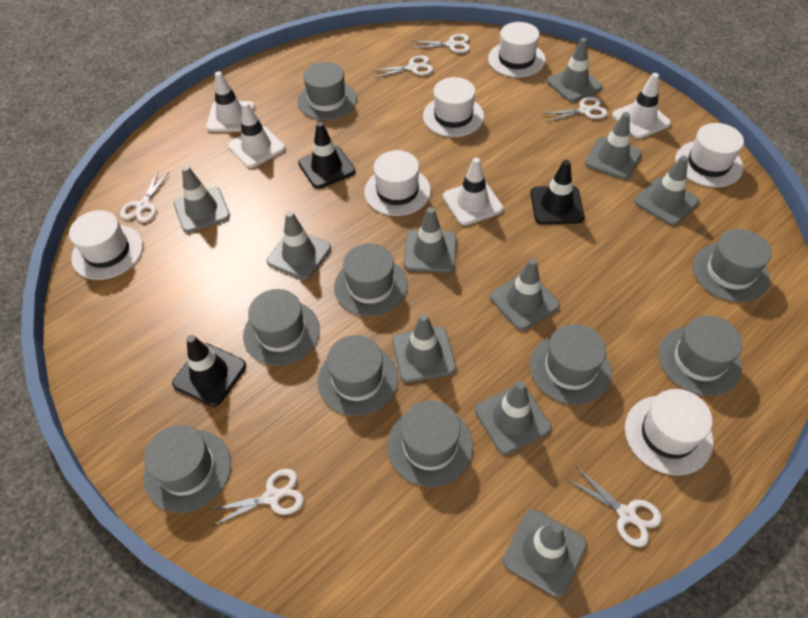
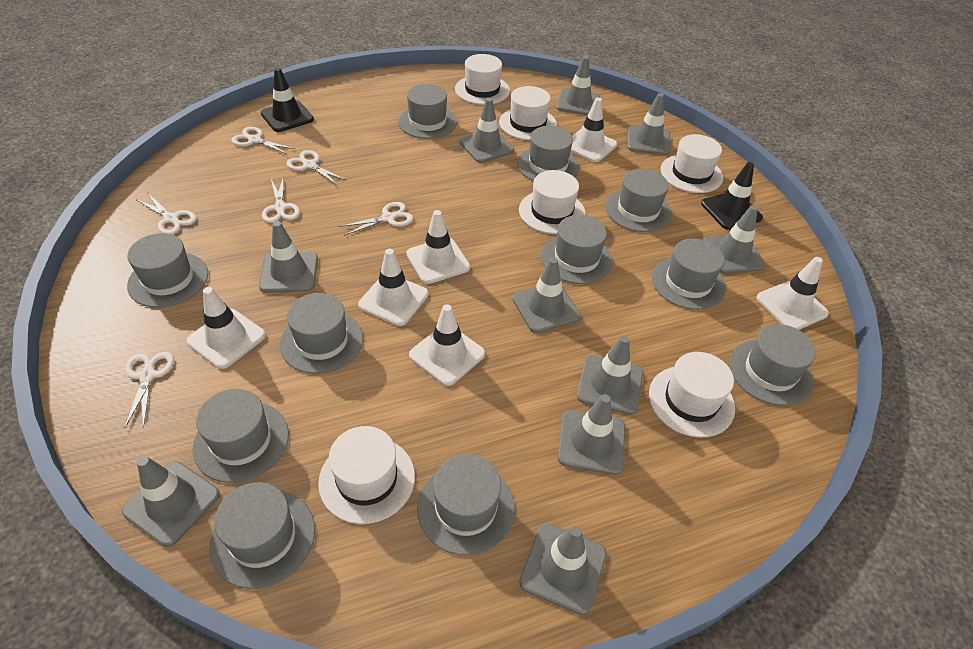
black traffic cone: [172,335,246,407] [298,122,355,189] [530,160,585,224] = 3 -> [261,68,314,132] [701,162,763,230] = 2
grey hat: [143,425,231,513] [243,289,320,366] [298,62,357,120] [318,335,398,416] [334,243,408,316] [387,400,473,487] [530,324,612,405] [659,315,743,396] [693,229,772,302] = 9 -> [127,233,208,308] [193,389,289,483] [209,482,315,589] [280,293,363,374] [398,84,457,139] [417,454,515,555] [517,126,579,181] [541,215,613,284] [605,169,672,232] [652,238,726,310] [730,324,816,406] = 11
white traffic cone: [206,71,255,132] [228,102,285,168] [443,157,503,226] [612,73,671,139] = 4 -> [186,287,266,369] [358,249,428,326] [406,210,470,284] [409,304,485,386] [570,97,617,162] [756,257,829,330] = 6

